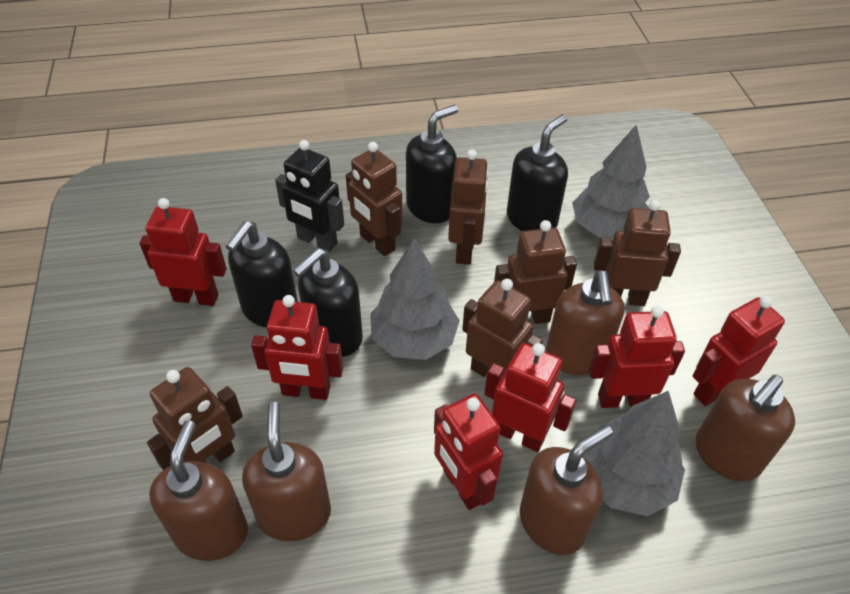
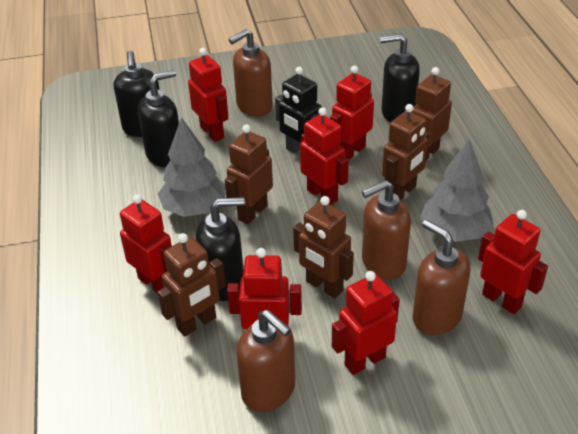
brown robot: [147,367,243,470] [346,142,403,256] [448,149,489,265] [462,279,543,377] [494,220,577,324] [594,200,681,306] = 6 -> [157,233,226,336] [225,124,273,224] [293,196,354,298] [382,104,429,200] [412,67,452,160] = 5
brown soap dispenser: [149,420,248,561] [242,402,331,541] [520,425,613,555] [546,270,624,375] [695,375,795,481] = 5 -> [229,29,273,116] [236,310,295,412] [362,180,411,280] [412,220,470,335] = 4
grey tree: [370,238,460,360] [572,124,650,239] [583,391,685,516] = 3 -> [158,117,225,217] [420,139,494,242] = 2
red robot: [139,198,227,306] [251,295,343,400] [434,394,503,510] [484,343,576,452] [589,305,685,408] [693,296,785,406] = 6 -> [120,194,172,293] [188,48,228,142] [227,248,302,329] [300,107,349,205] [330,66,374,159] [332,271,400,375] [478,210,548,314] = 7

